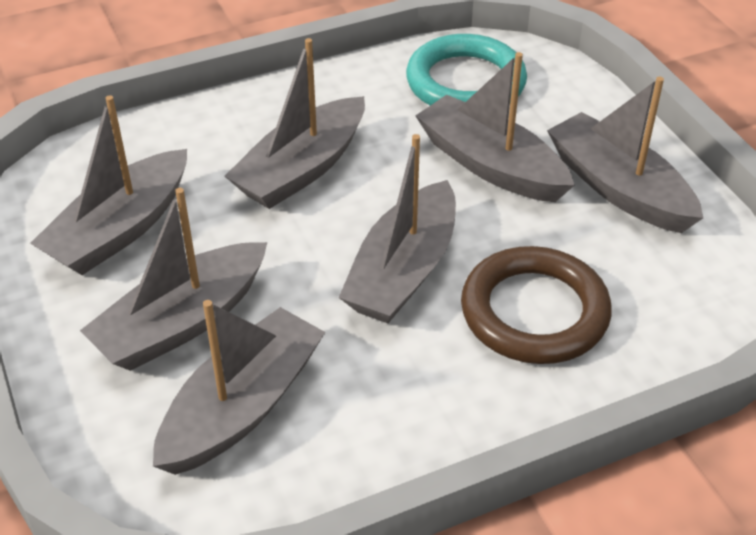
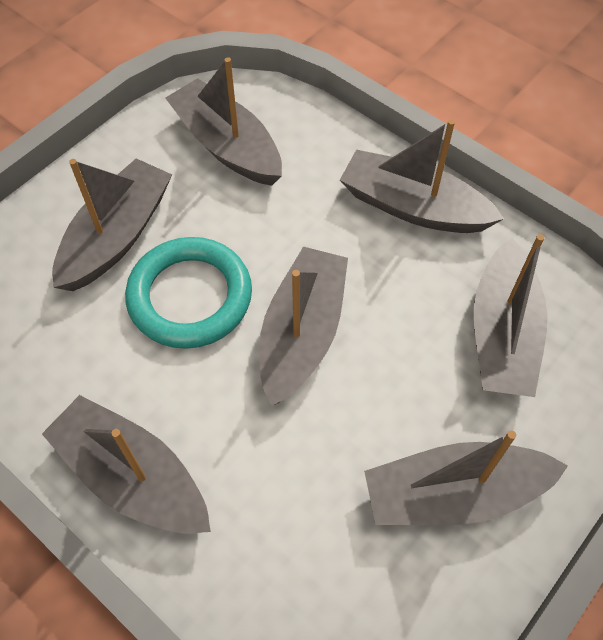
brown ring: [461,246,612,364] = 1 -> none = 0

